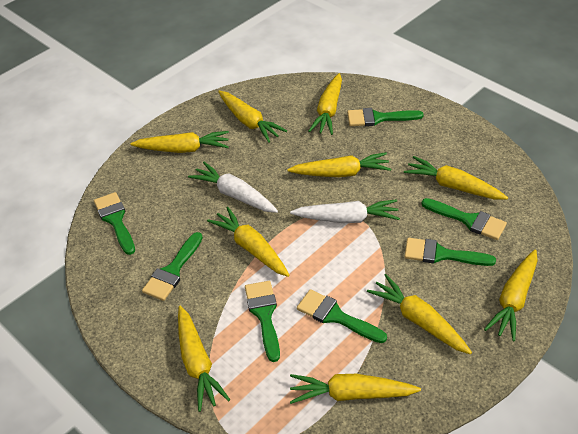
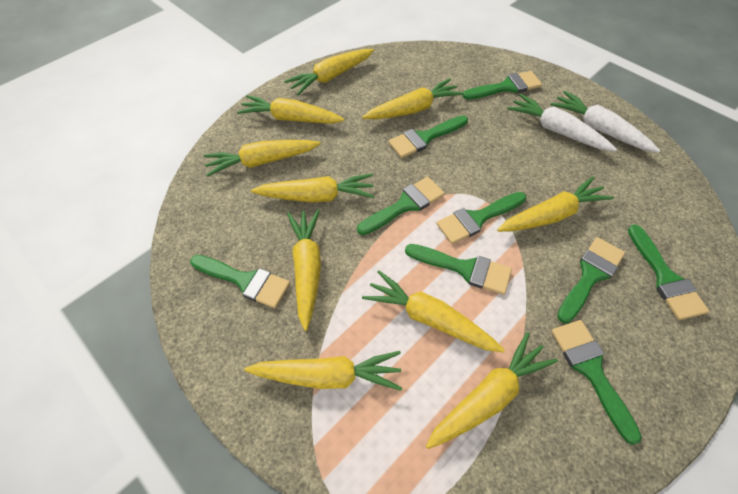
green brush: [94,192,135,255] [142,232,203,301] [245,281,280,362] [297,289,387,343] [347,108,424,126] [404,238,496,266] [421,198,507,240] = 7 -> [190,255,290,308] [357,177,445,235] [388,115,468,158] [405,244,512,295] [436,192,526,244] [462,71,542,99] [551,320,642,445] [557,237,625,323] [628,224,709,320] = 9

